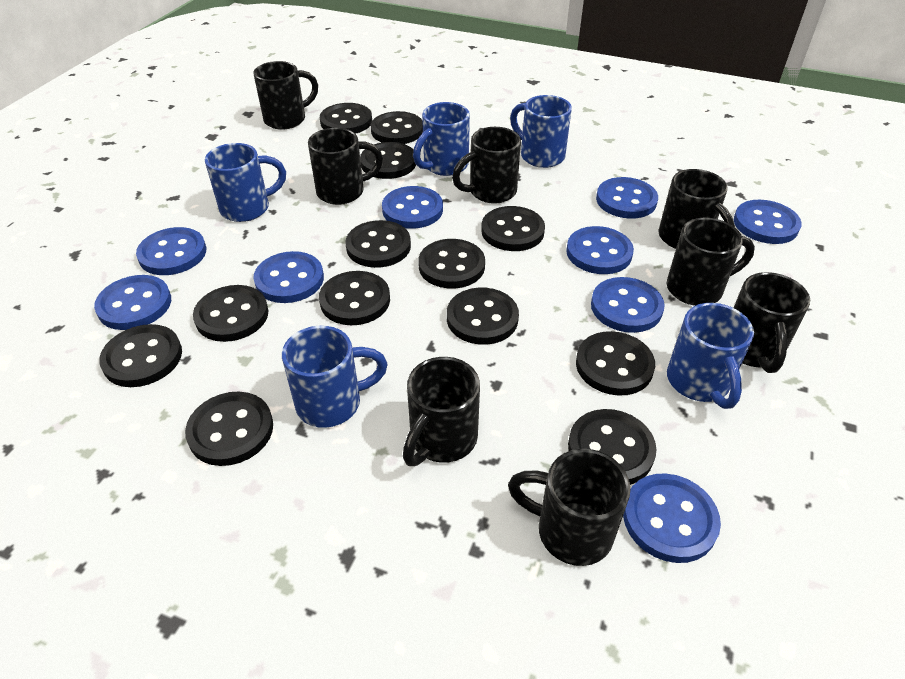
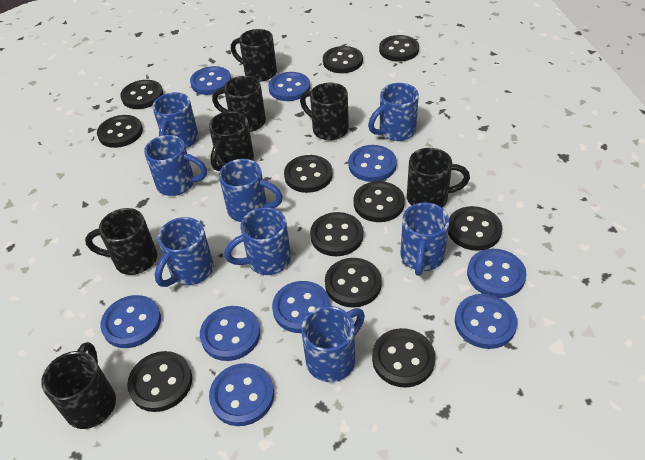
black button: [99,324,182,387] [185,392,273,466] [193,285,269,342] [319,271,390,325] [320,103,372,134] [345,220,411,268] [360,142,416,179] [371,111,423,144] [418,239,485,288] [447,288,519,345] [481,206,545,251] [568,409,657,485] [576,331,655,396] = 13 -> [97,115,143,148] [120,80,163,109] [127,351,192,412] [284,155,332,193] [310,212,363,256] [323,46,363,73] [325,258,382,308] [354,181,405,222] [372,328,435,388] [379,35,419,62] [448,206,502,251] = 11
black mug: [253,61,318,130] [308,128,383,205] [403,357,480,466] [452,127,521,204] [508,449,631,566] [659,169,735,249] [666,218,755,306] [734,272,810,373] = 8 -> [41,342,116,429] [85,208,157,275] [209,111,254,171] [212,76,266,132] [231,29,277,82] [300,83,349,140] [407,148,470,207] = 7
blue mug: [205,143,286,222] [282,326,388,428] [413,102,470,176] [510,95,572,168] [667,303,754,409] = 5 -> [144,135,207,196] [152,92,199,148] [155,217,214,287] [219,159,283,222] [224,207,291,275] [301,306,365,382] [368,83,419,141] [400,202,450,276] = 8

